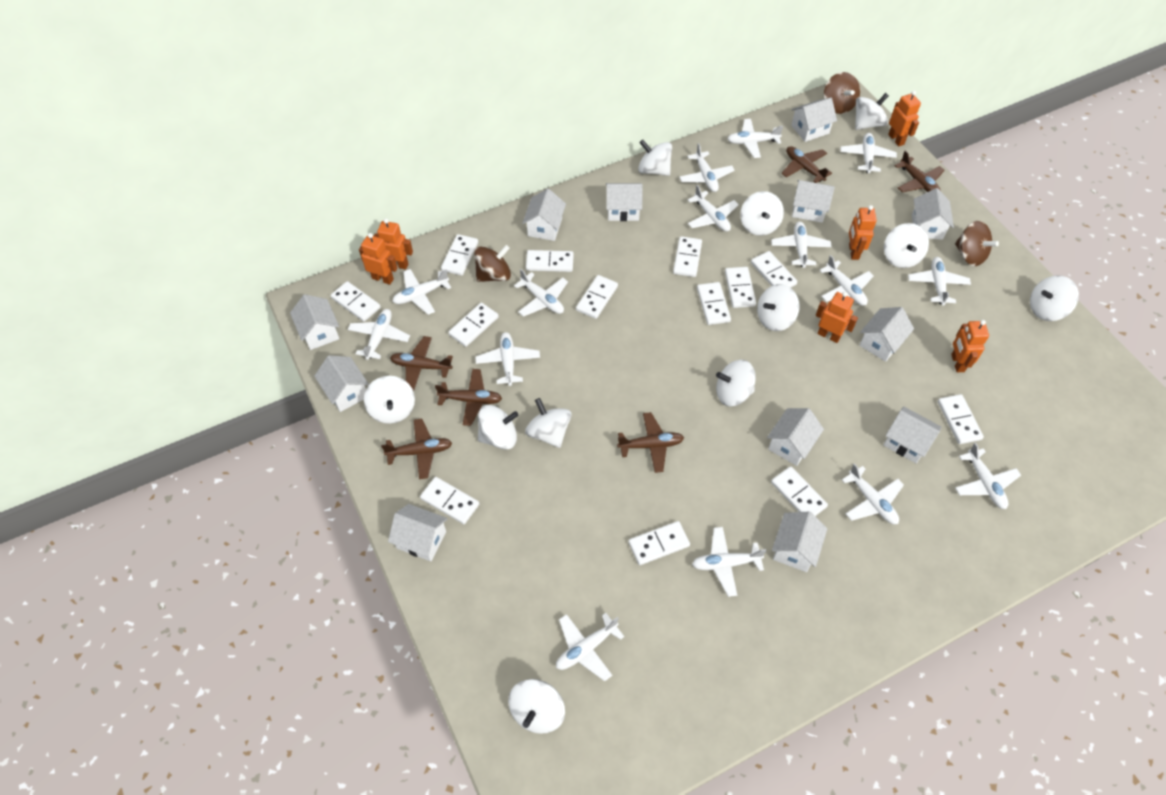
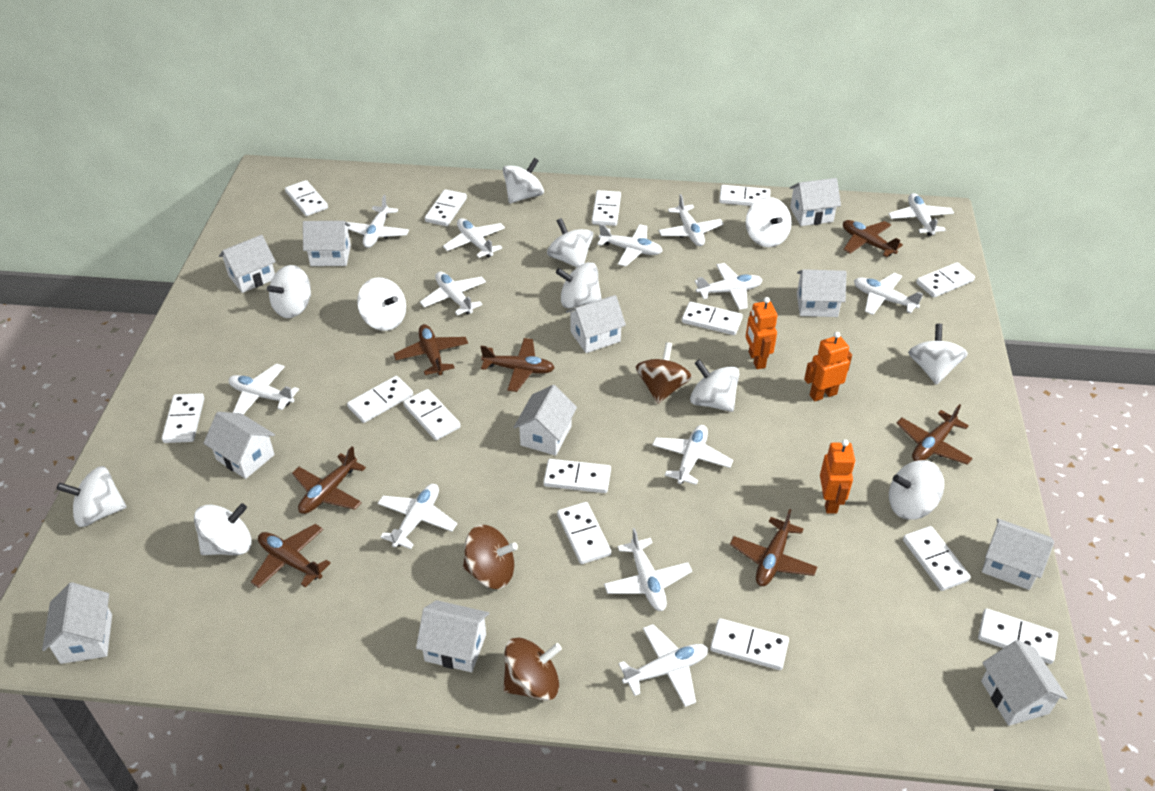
brown plane: [381,419,452,479] [390,336,453,390] [435,369,502,426] [617,412,684,473] [782,146,832,183] [894,151,945,192] = 6 -> [251,524,331,588] [292,446,366,514] [394,324,468,376] [480,338,555,392] [730,509,817,586] [843,220,903,257] [896,404,973,465] = 7
orange robot: [359,233,397,285] [374,218,413,269] [816,292,858,343] [849,205,877,260] [888,91,921,146] [951,320,989,372] = 6 -> [746,297,777,369] [804,332,852,401] [820,439,855,514] = 3
white domino: [331,281,381,322] [420,477,479,524] [441,234,478,276] [448,303,499,347] [526,250,574,272] [576,275,618,319] [628,521,690,565] [673,236,702,277] [697,282,731,325] [725,267,756,308] [751,251,797,288] [771,466,828,516] [938,394,984,444] = 13 -> [162,393,204,443] [285,180,328,216] [347,376,413,423] [403,389,461,440] [425,189,467,226] [543,459,611,493] [557,502,611,564] [592,190,621,226] [682,302,743,335] [710,618,789,670] [719,185,770,206] [903,526,971,591] [916,262,975,298] [978,608,1058,664] = 14
white house: [290,294,339,350] [314,355,369,412] [388,504,448,561] [523,188,566,241] [606,183,643,221] [767,408,824,466] [772,512,827,572] [791,98,837,142] [792,180,835,223] [859,307,914,362] [883,406,942,463] [912,188,954,240] = 12 -> [42,582,112,664] [204,412,275,479] [219,235,276,293] [303,221,351,266] [416,600,489,672] [513,385,577,456] [566,295,626,353] [790,178,841,226] [797,269,847,317] [981,640,1068,726] [982,518,1054,590] = 11
white plane: [348,309,410,360] [392,269,451,315] [475,332,540,386] [514,269,568,317] [556,613,624,681] [679,143,735,192] [688,185,739,232] [692,527,766,597] [728,119,783,158] [771,222,832,268] [819,255,874,306] [841,133,897,173] [842,463,904,524] [908,257,971,305] [955,443,1021,509] = 15 -> [229,363,299,414] [347,195,409,248] [378,484,457,549] [420,272,486,315] [443,218,505,258] [597,224,663,266] [604,528,692,611] [618,624,708,707] [652,425,733,485] [658,194,723,246] [695,263,762,310] [854,273,923,315] [889,193,954,236] = 13

